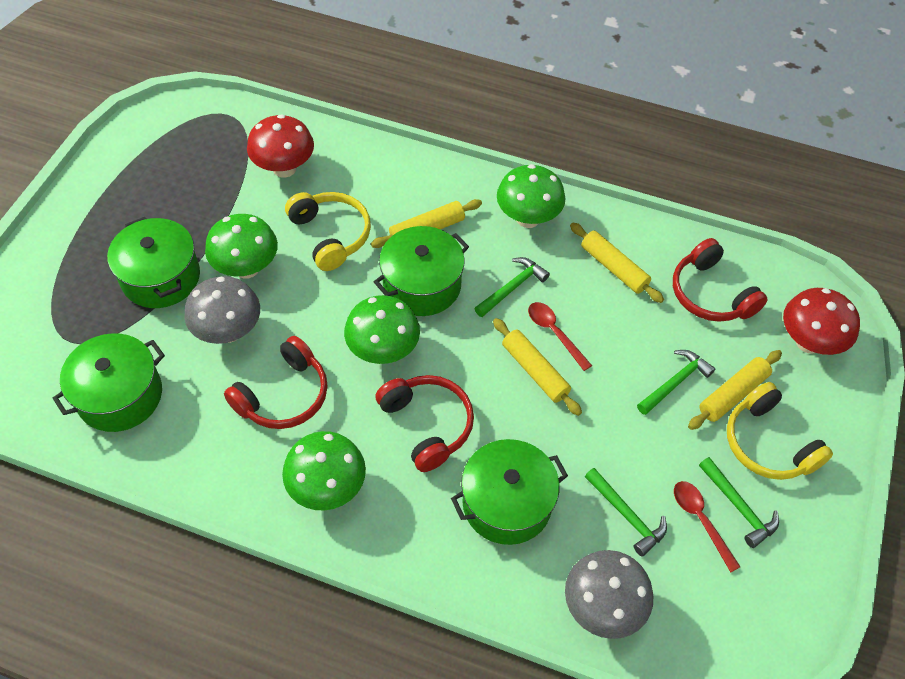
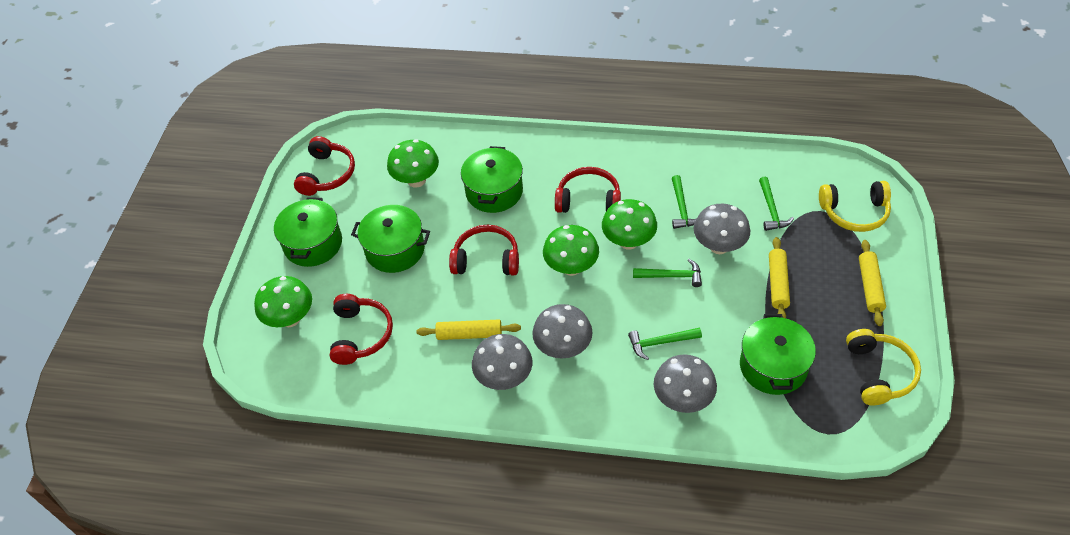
grey mushroom: [184,276,260,344] [565,550,653,639] = 2 -> [472,334,532,390] [532,304,593,359] [654,355,717,413] [694,204,750,254] = 4
red headphones: [224,336,327,429] [375,375,474,472] [673,238,768,322] = 3 -> [294,136,355,196] [330,294,393,365] [449,225,519,275] [555,167,621,213] = 4
red mushroom: [247,114,314,178] [783,288,860,355] = 2 -> none = 0
red spoon: [528,302,592,371] [674,481,740,572] = 2 -> none = 0
yellow rolling pin: [371,199,482,248] [493,318,582,416] [570,222,664,303] [688,350,782,430] = 4 -> [416,320,521,340] [769,237,790,318] [859,240,886,326] = 3

